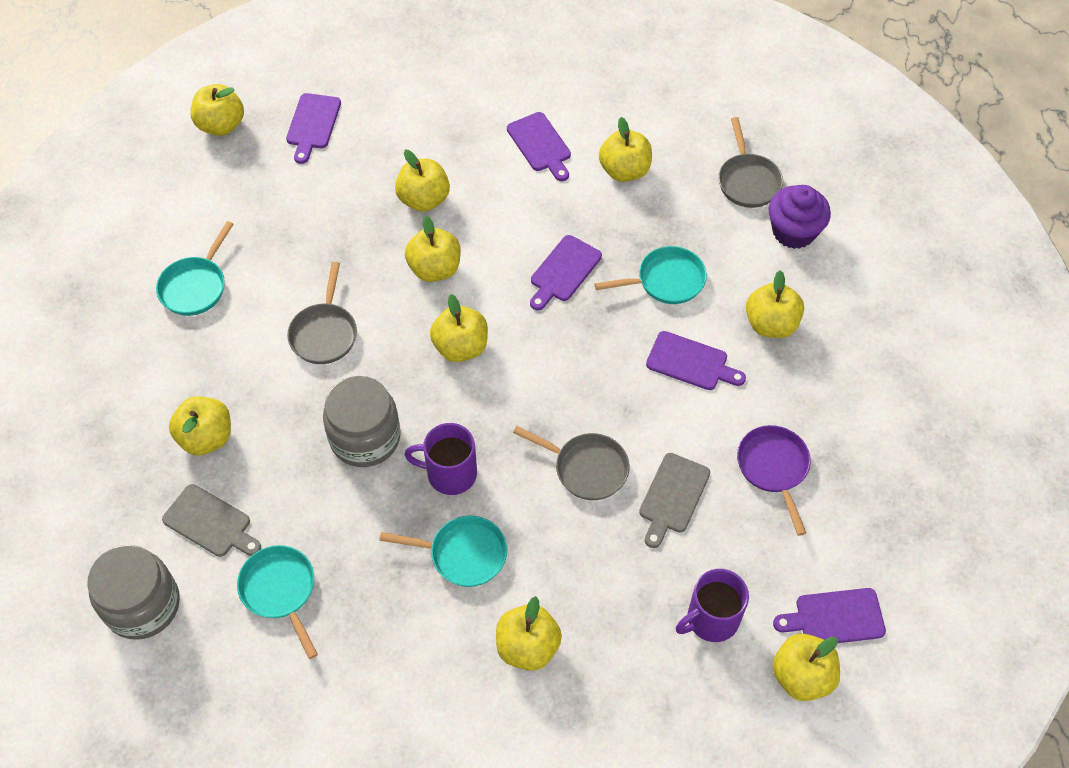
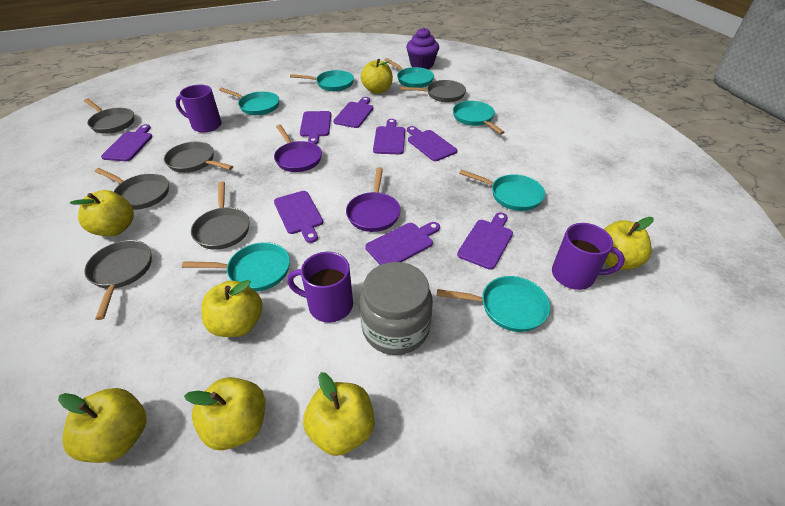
grey cutting board: [162,484,261,557] [639,453,710,548] = 2 -> none = 0
grey jar: [87,545,180,640] [323,376,401,467] = 2 -> [360,262,433,355] = 1
grey pan: [287,262,357,364] [513,426,630,500] [718,117,783,208] = 3 -> [84,99,134,134] [84,240,152,320] [95,168,169,210] [164,142,233,173] [191,182,250,250] [400,80,466,102] = 6
purple cutting board: [286,93,341,164] [507,112,571,181] [530,235,602,310] [646,331,746,390] [773,588,886,643] = 5 -> [101,124,152,161] [274,191,323,243] [300,111,331,144] [333,97,373,128] [365,222,440,265] [373,119,405,154] [407,126,457,161] [457,213,513,270] = 8
purple mug: [405,423,477,495] [676,569,749,642] = 2 -> [175,85,222,133] [287,252,353,323] [552,223,625,290] = 3
purple pan: [737,425,811,536] = 1 -> [274,125,322,172] [346,167,401,232] = 2
turquoise pan: [156,221,234,316] [237,545,318,659] [379,516,507,587] [595,246,707,304] = 4 -> [182,242,290,291] [219,87,279,115] [290,70,354,91] [385,58,434,88] [437,276,550,332] [453,101,504,134] [459,170,545,211] = 7
yellow apple: [169,397,231,455] [191,84,244,136] [395,150,450,212] [405,215,461,282] [430,294,488,362] [496,596,562,671] [599,117,652,182] [746,270,804,338] [772,633,840,701] = 9 -> [58,388,147,463] [70,190,134,236] [184,377,265,450] [201,280,263,337] [303,372,374,456] [361,59,393,94] [604,217,654,270] = 7

